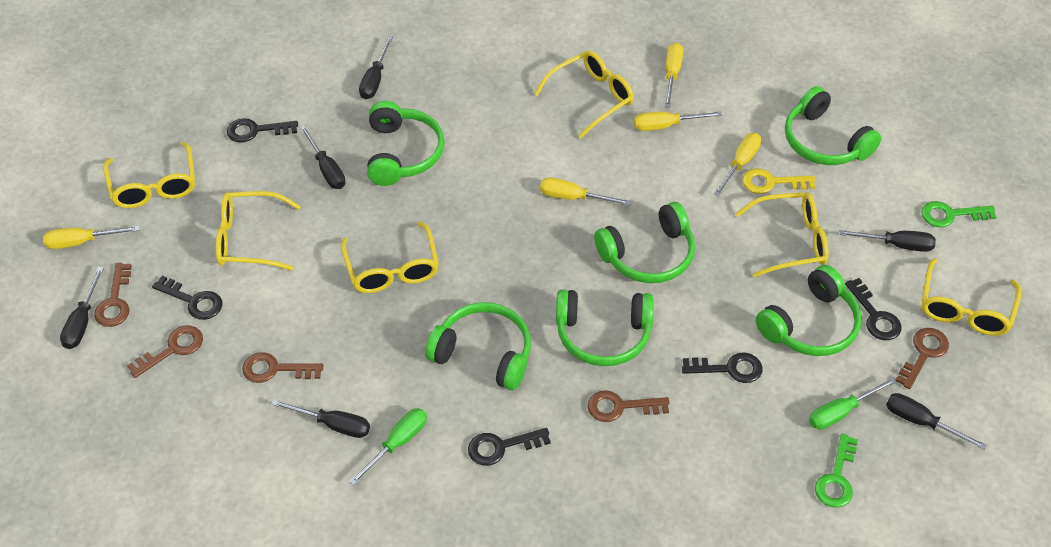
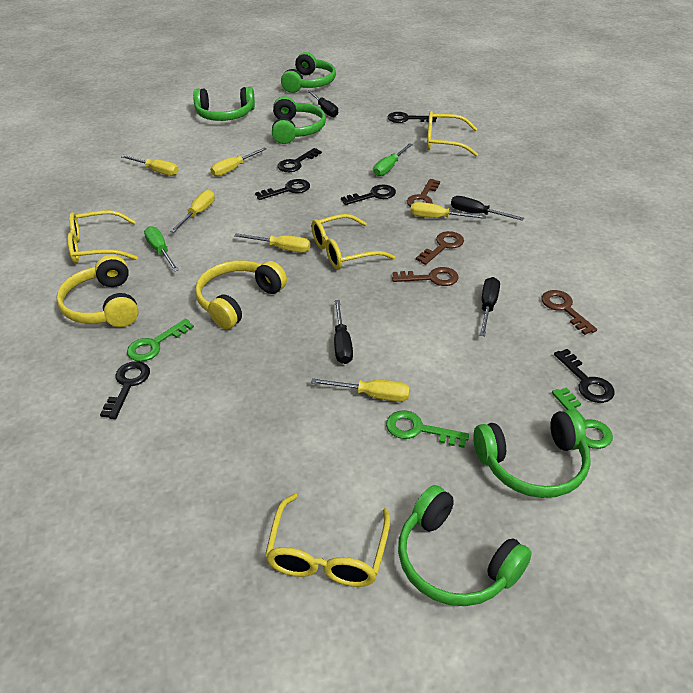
black key: [152,276,223,320] [227,118,298,143] [468,428,551,466] [682,352,763,383] [845,278,902,340] = 5 -> [100,361,150,419] [255,179,310,200] [278,148,322,172] [341,184,396,205] [388,112,437,123] [554,349,615,403] = 6
black screwdriver: [60,267,104,349] [271,399,370,438] [300,125,345,189] [359,36,393,99] [839,230,936,252] [886,393,987,450] = 6 -> [307,90,338,117] [334,300,353,364] [451,196,524,221] [480,277,500,336] = 4
brown key: [94,263,132,327] [127,325,203,378] [242,352,323,383] [588,390,670,422] [896,328,949,389] = 5 -> [392,267,459,286] [407,179,440,207] [416,231,464,265] [542,290,597,335] = 4
green headphones: [367,101,444,186] [425,302,531,391] [556,289,654,366] [594,202,695,283] [756,265,862,356] [785,86,882,165] = 6 -> [193,87,255,121] [272,96,326,144] [281,52,336,93] [398,485,532,606] [473,409,591,498] = 5
green key: [815,434,858,508] [921,201,996,227] = 2 -> [127,318,194,362] [386,410,469,448] [552,387,613,449] = 3
yellow glasses: [103,142,195,208] [215,191,301,270] [341,222,439,293] [534,51,634,138] [735,192,829,277] [922,258,1022,336] = 6 -> [68,210,138,263] [265,494,390,587] [311,214,395,269] [427,111,478,156] = 4
yellow headphones: none = 0 -> [56,255,139,327] [195,260,287,329] = 2
yellow key: [742,168,816,194] = 1 -> none = 0
yellow screwdriver: [43,226,140,249] [540,178,631,206] [634,111,722,131] [665,43,683,108] [714,133,761,196] = 5 -> [121,155,179,176] [170,190,215,233] [210,147,267,177] [234,233,310,253] [311,378,410,402] [411,202,486,219] = 6

